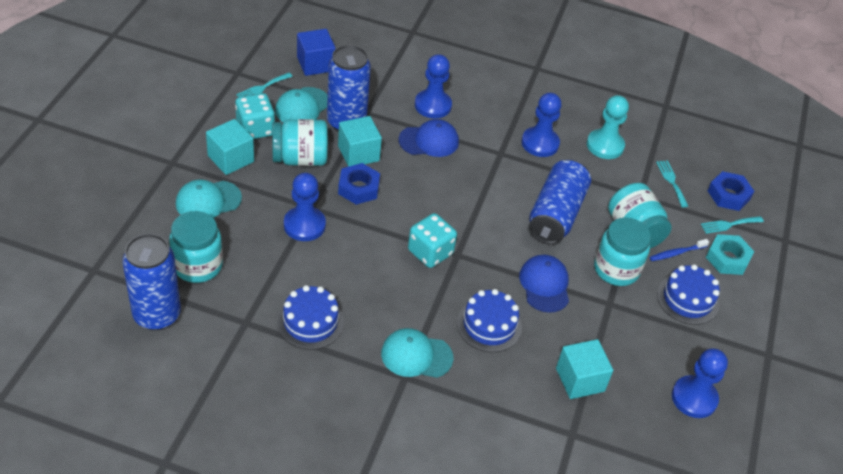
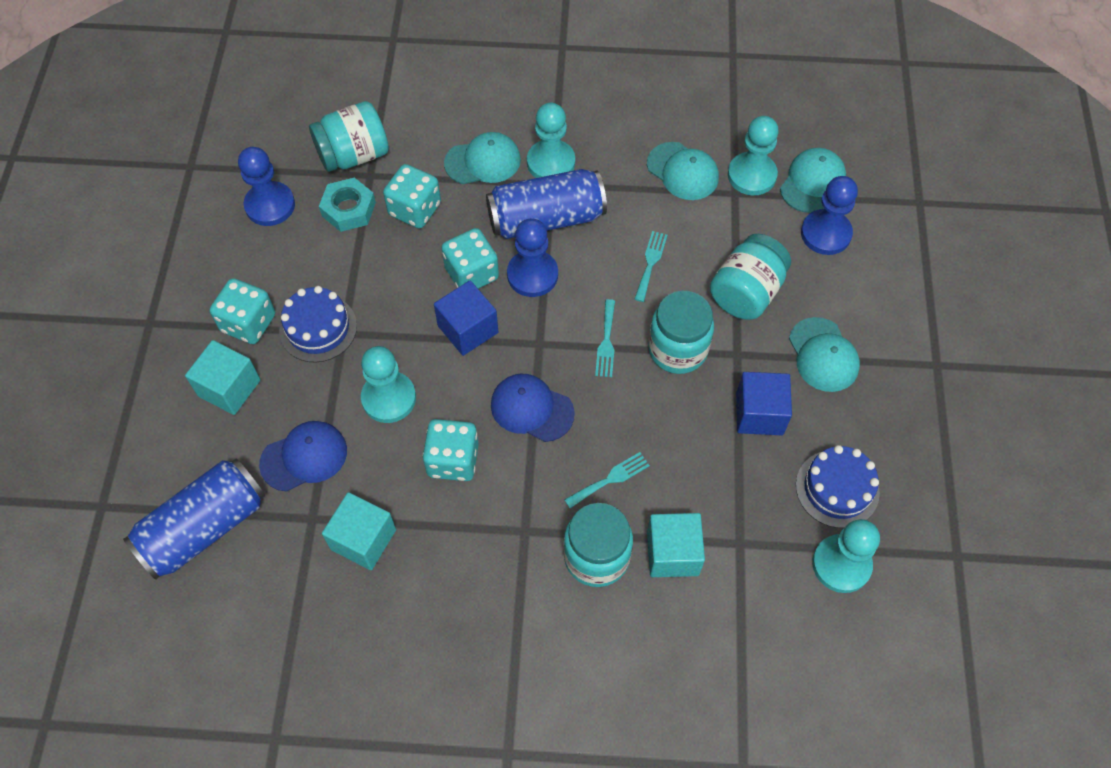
blue cake: [277,285,344,350] [457,289,522,352] [657,264,720,325] = 3 -> [279,286,357,362] [796,445,880,528] = 2
blue can: [122,234,181,331] [327,45,371,132] [529,159,591,244] = 3 -> [123,458,265,580] [486,169,607,239] = 2
blue cube: [297,29,335,76] = 1 -> [434,281,498,356] [736,372,792,435] = 2
blue nut: [338,163,380,205] [708,171,754,211] = 2 -> none = 0
blue pawn: [284,173,326,241] [415,54,452,119] [521,93,561,157] [672,348,728,418] = 4 -> [238,147,295,226] [507,218,558,297] [801,176,858,255] = 3
blue toothbrush: [650,239,709,261] = 1 -> none = 0
turquoise cap: [176,179,242,218] [275,87,328,122] [381,328,453,378] = 3 -> [444,132,521,184] [647,142,719,200] [780,148,846,213] [789,317,860,392] = 4
turquoise dice: [235,93,275,139] [408,213,457,268] = 2 -> [210,278,275,344] [383,164,441,228] [423,419,479,481] [441,228,499,289] = 4
turquoise pawn: [587,95,629,159] = 1 -> [361,346,416,423] [527,103,575,178] [728,116,779,195] [812,519,880,593] = 4

